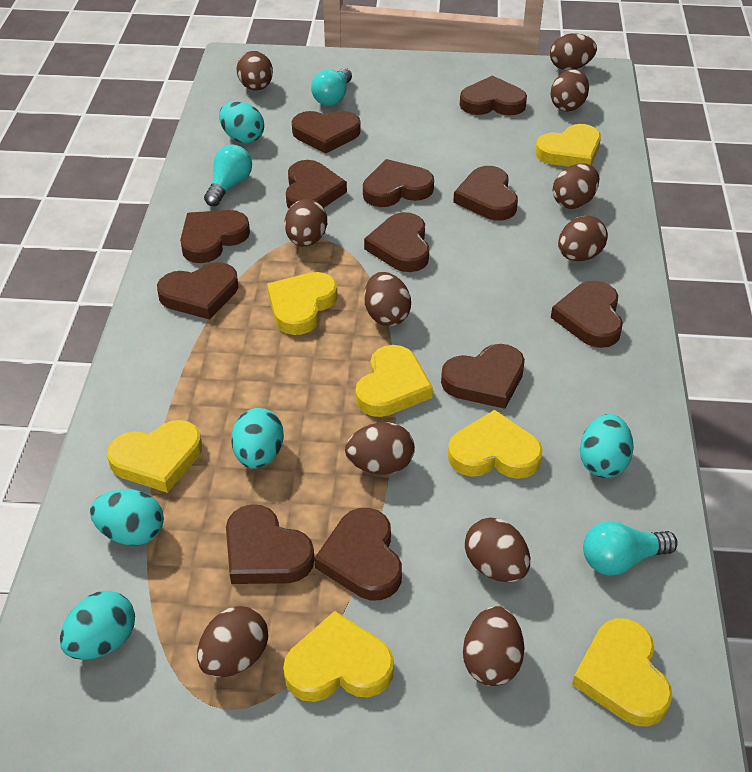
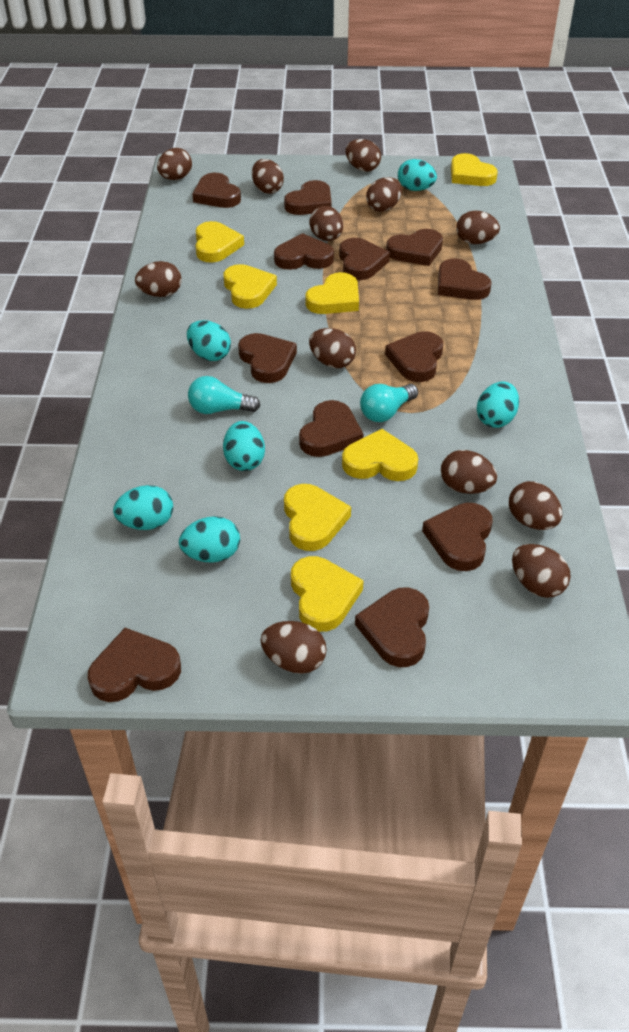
brown egg: [197,606,268,677] [236,51,273,91] [285,199,327,246] [345,422,415,475] [364,272,411,326] [463,606,524,686] [465,517,530,582] [550,33,597,70] [551,69,589,112] [553,163,599,209] [558,216,608,261] = 11 -> [135,261,181,297] [157,148,192,180] [252,159,284,194] [260,621,327,674] [309,206,343,241] [309,328,356,368] [345,139,381,172] [366,177,402,212] [441,450,497,494] [456,211,500,244] [509,481,562,530] [512,544,571,598] = 12
turquoise egg: [60,591,135,660] [90,489,164,545] [219,101,264,143] [231,408,284,469] [580,414,634,478] = 5 -> [113,485,173,530] [179,516,240,563] [187,320,231,361] [223,421,265,471] [398,159,437,191] [477,381,519,428] = 6
turquoise light bulb: [204,145,252,206] [311,68,352,106] [583,521,678,576] = 3 -> [188,376,260,414] [360,384,418,422] = 2

